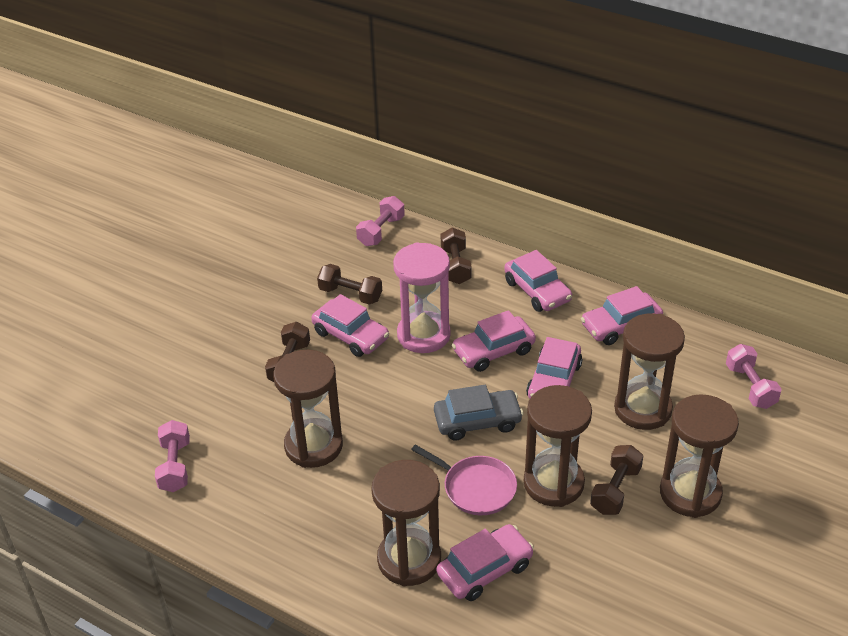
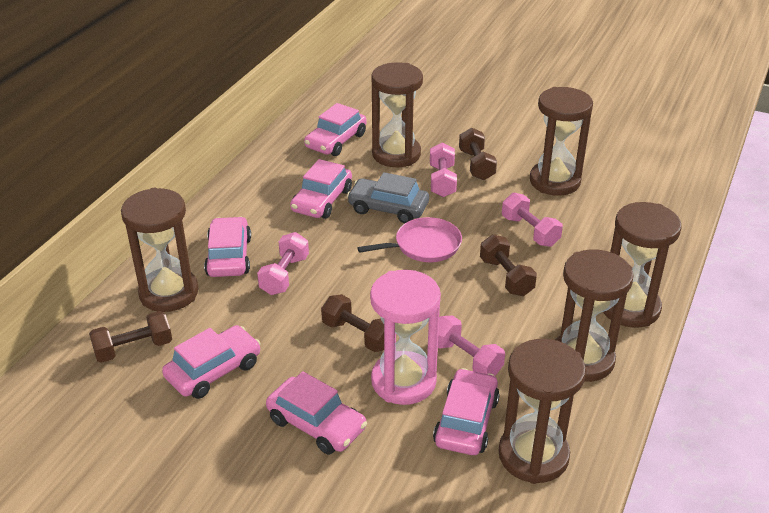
brown hourglass: [273,350,343,468] [371,460,441,586] [524,385,592,507] [614,313,685,430] [660,394,739,518] = 5 -> [121,188,199,312] [371,62,423,167] [498,339,586,484] [530,87,593,196] [556,249,634,382] [603,202,682,328] = 6
pink dumbbell: [155,420,190,492] [356,196,405,246] [726,344,782,409] = 3 -> [257,232,309,295] [430,142,457,197] [438,315,505,376] [502,193,563,247] = 4

